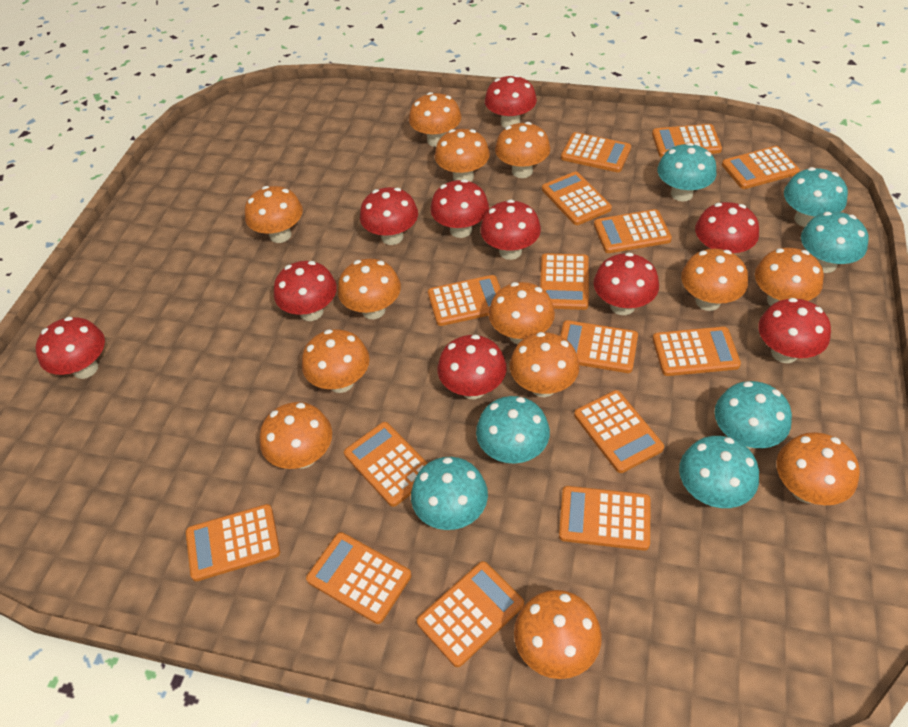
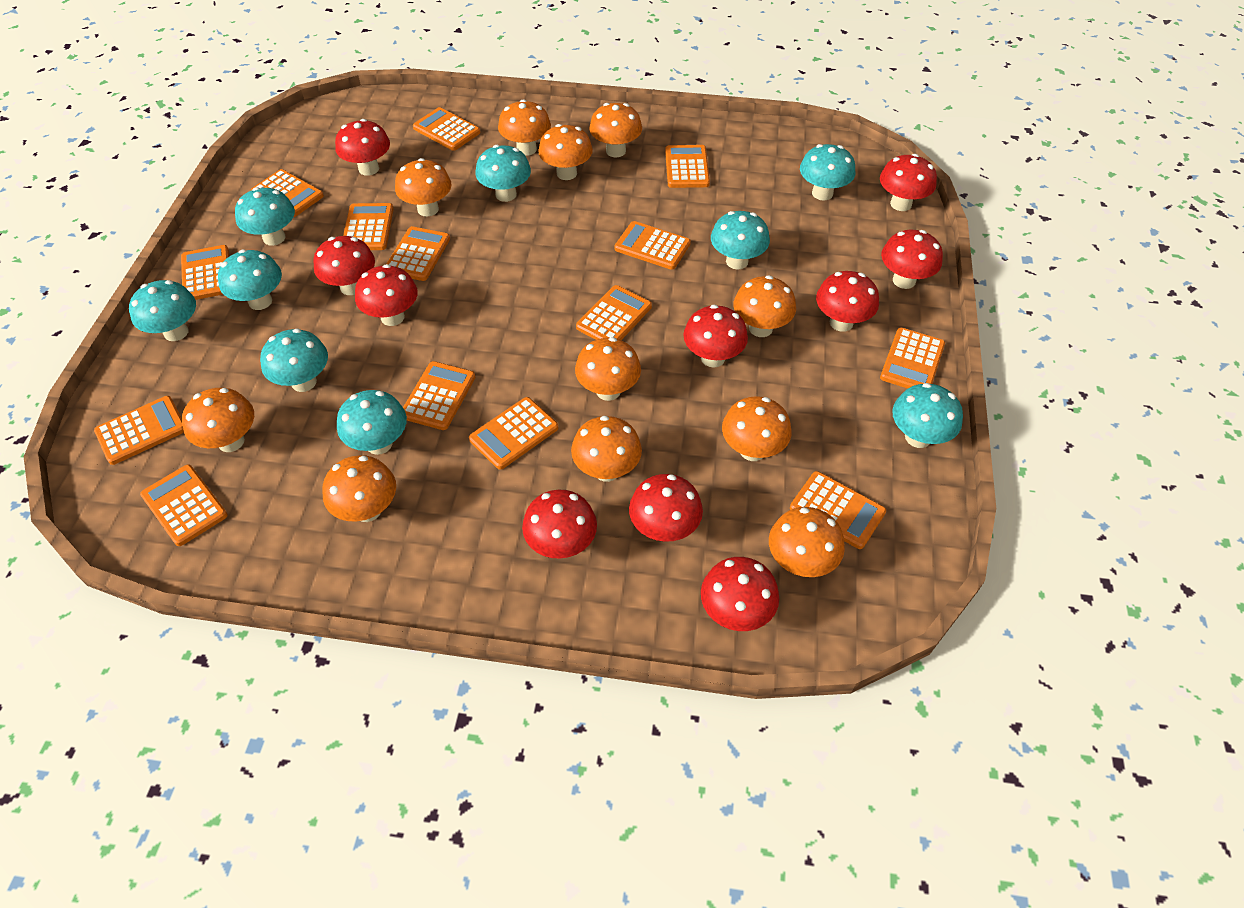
orange calculator: [186,504,280,581] [306,532,411,624] [344,422,428,507] [417,561,524,667] [428,275,501,326] [540,253,589,310] [542,171,612,225] [559,486,650,551] [560,320,638,373] [561,132,631,172] [574,390,664,473] [594,209,672,253] [652,124,722,157] [653,326,741,376] [722,146,800,189] = 15 -> [94,396,184,465] [140,464,228,546] [181,245,229,300] [251,169,324,217] [343,203,394,250] [387,226,450,281] [403,361,475,430] [413,107,480,151] [469,397,558,470] [576,285,652,340] [615,221,691,270] [665,145,710,188] [790,471,886,549] [880,328,945,389] = 14
orange mushroom: [245,186,303,243] [260,402,332,469] [302,329,370,393] [338,259,401,319] [409,92,461,147] [435,129,490,182] [489,282,555,344] [495,122,550,178] [510,332,579,397] [514,590,602,679] [681,249,748,311] [755,248,824,306] [776,432,860,505] = 13 -> [182,388,254,452] [322,455,396,522] [395,158,451,217] [498,99,551,156] [538,124,593,180] [571,416,642,482] [575,337,641,401] [589,103,642,157] [722,396,791,461] [733,275,796,337] [769,507,845,577] = 11
turquoise mushroom: [411,457,488,530] [476,396,550,463] [658,143,717,202] [679,436,759,508] [715,381,792,449] [784,167,848,227] [801,212,868,273] = 7 -> [129,280,196,341] [218,249,282,310] [235,187,295,246] [260,329,328,392] [337,390,407,455] [475,145,531,202] [711,211,770,270] [800,144,855,201] [892,383,963,448] = 9

